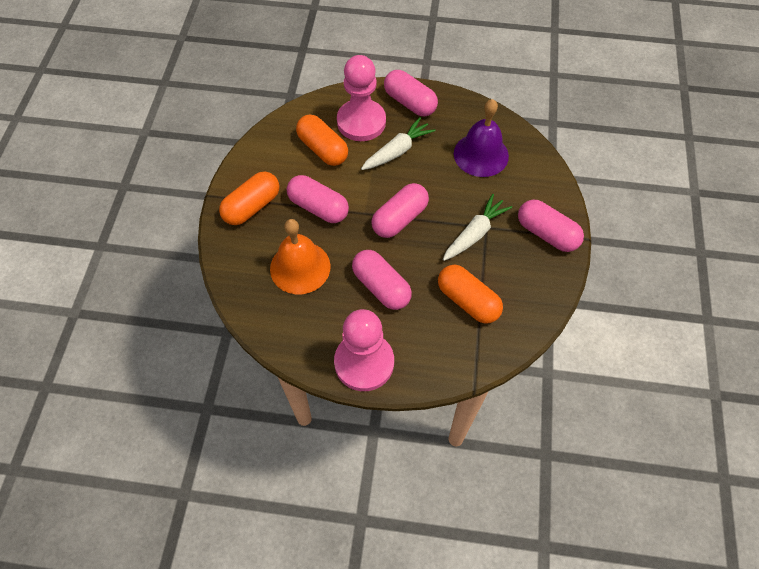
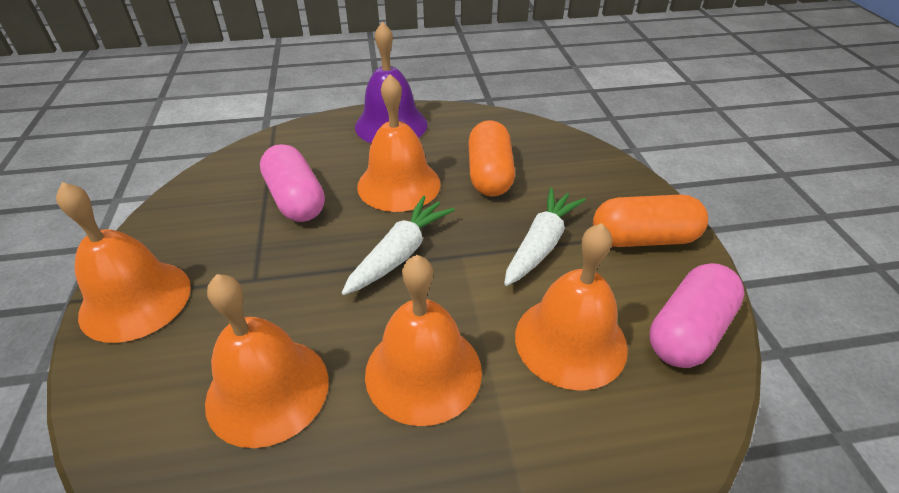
orange bell: [270,219,331,294] = 1 -> [56,182,191,343] [205,274,329,448] [357,74,441,212] [365,254,482,426] [515,223,628,391] = 5
orange capsule: [219,171,279,225] [296,114,348,166] [438,265,503,324] = 3 -> [468,120,515,197] [593,194,708,247] = 2
pink capsule: [287,175,349,223] [352,250,412,310] [372,183,429,238] [384,70,438,116] [518,200,584,252] = 5 -> [260,144,325,222] [649,263,745,368] = 2
pink pawn: [334,309,394,391] [337,55,386,141] = 2 -> none = 0

